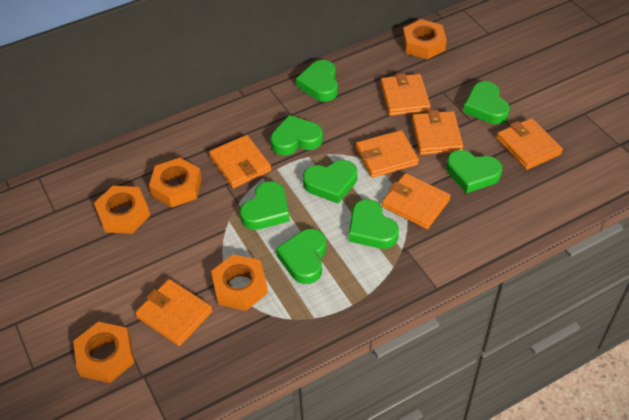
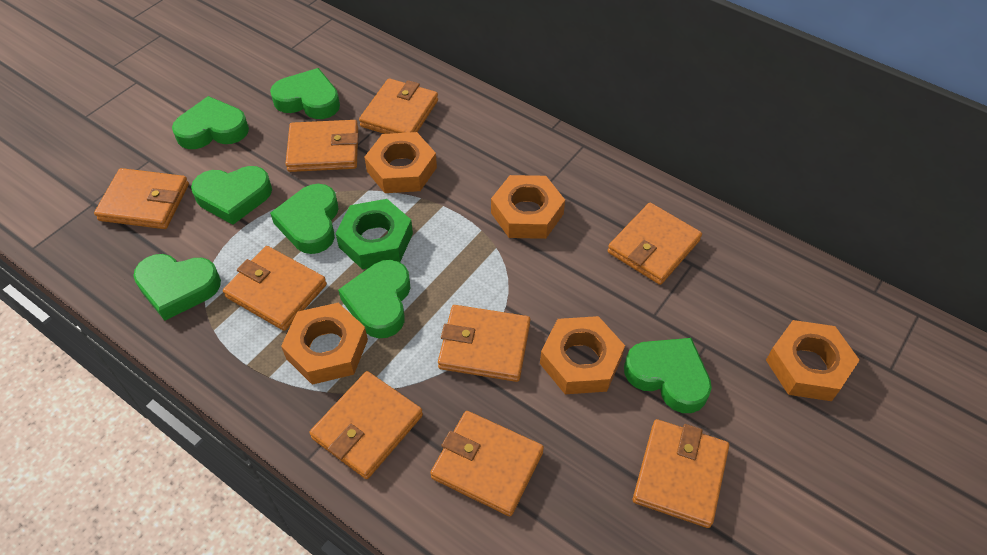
green heart: [240,181,290,230] [270,115,323,156] [276,229,326,284] [296,60,338,102] [303,160,357,204] [349,199,399,249] [446,150,502,193] [463,81,510,124] = 8 -> [133,254,221,321] [172,96,249,149] [191,166,272,225] [270,68,340,119] [270,184,339,254] [338,260,411,338] [624,338,712,413] = 7
green nut: none = 0 -> [335,199,413,269] = 1
orange wallet: [135,279,213,346] [209,135,271,188] [356,130,419,178] [381,73,431,116] [382,173,451,229] [412,110,463,155] [496,118,563,170] = 7 -> [94,168,189,229] [223,246,327,331] [285,120,358,172] [309,371,423,479] [359,78,438,134] [430,411,544,516] [438,305,530,382] [607,203,702,285] [633,419,729,528] = 9

